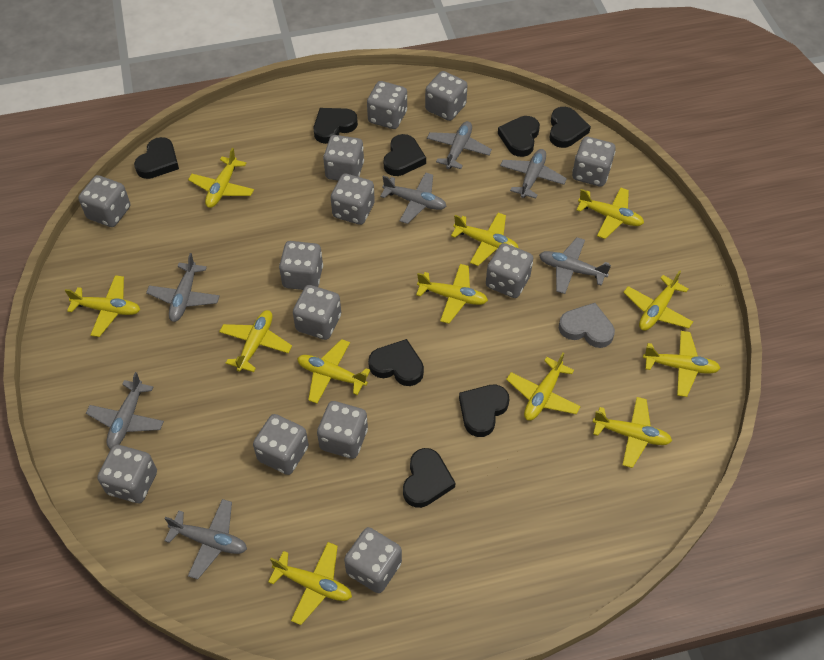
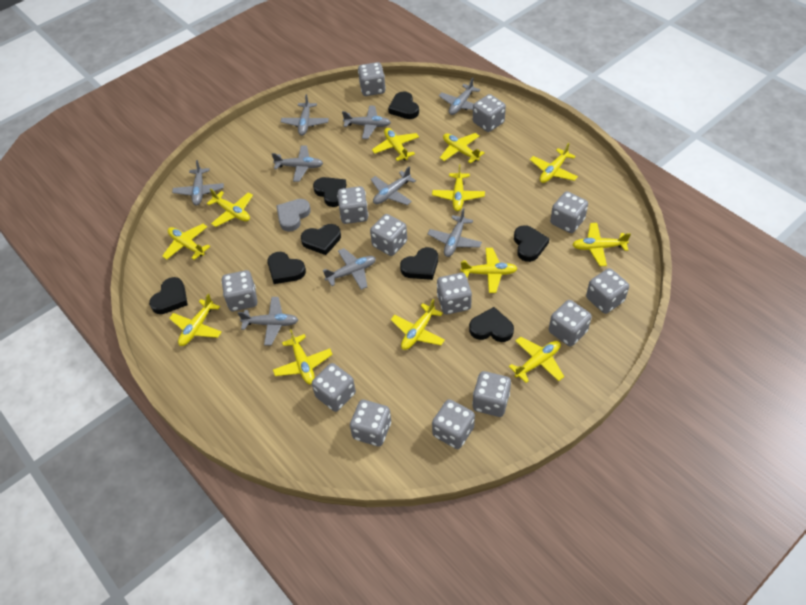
grey plane: [86,372,164,449] [146,253,220,322] [164,499,247,580] [380,172,446,224] [427,121,492,169] [500,149,567,199] [539,237,611,294] = 7 -> [172,160,224,205] [238,297,298,346] [272,145,323,182] [281,94,329,136] [323,248,376,290] [342,106,391,139] [371,166,416,205] [428,208,482,257] [439,77,480,115] = 9

